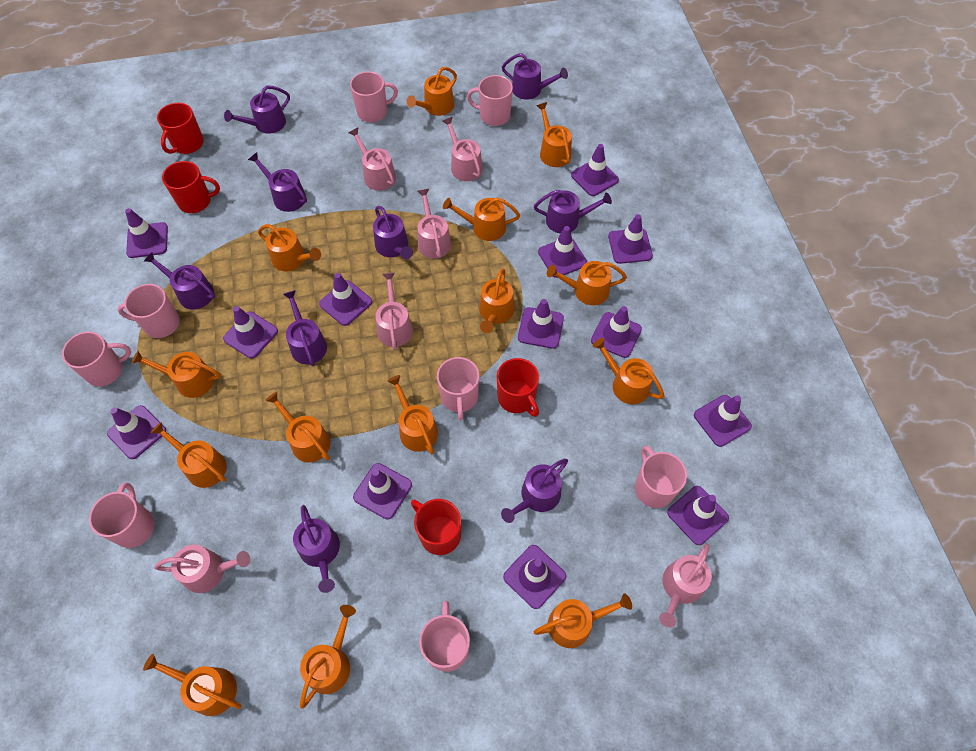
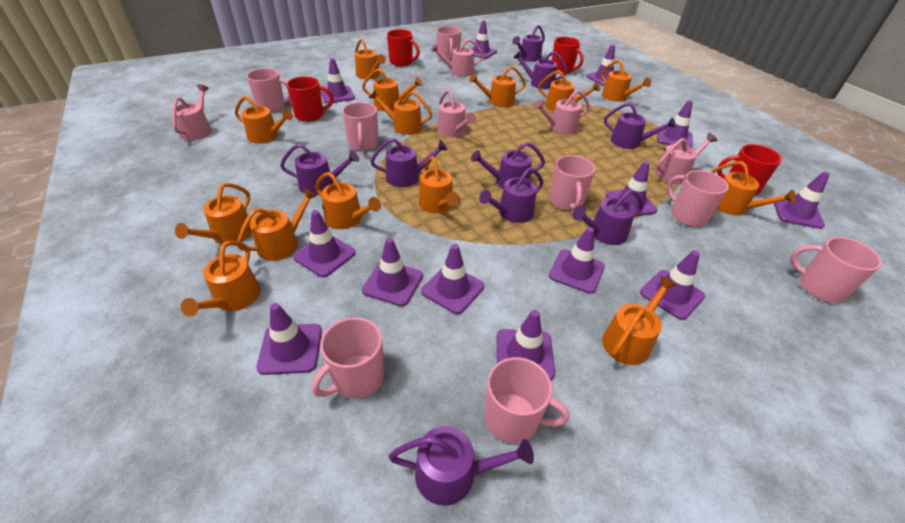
pink watering can: [154,545,250,593] [349,128,396,191] [375,273,413,350] [417,189,451,259] [442,117,483,181] [659,544,712,627] = 6 -> [171,84,212,141] [431,39,484,77] [437,90,476,137] [533,90,590,134] [655,133,717,184] = 5

